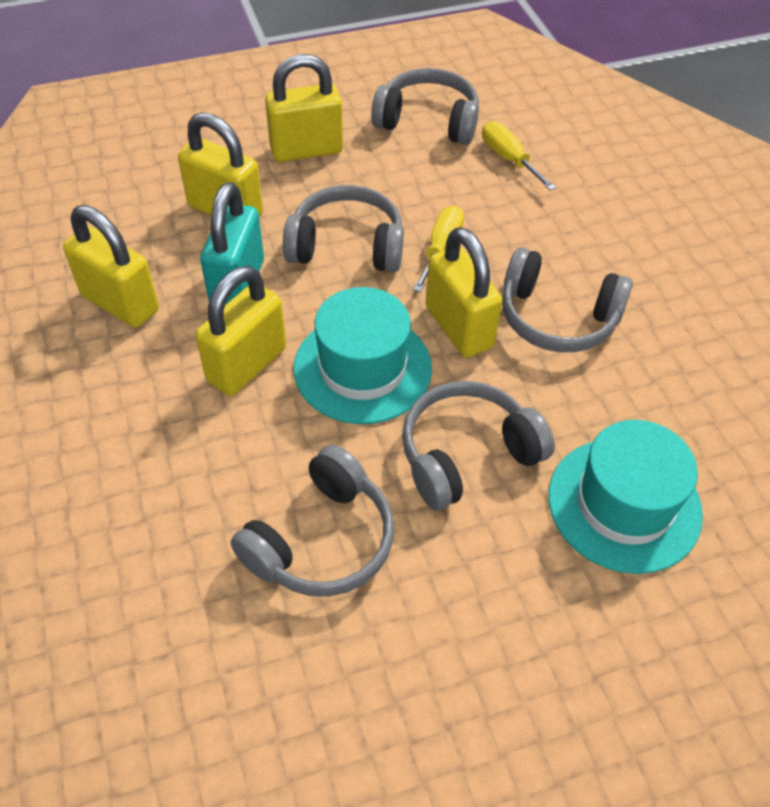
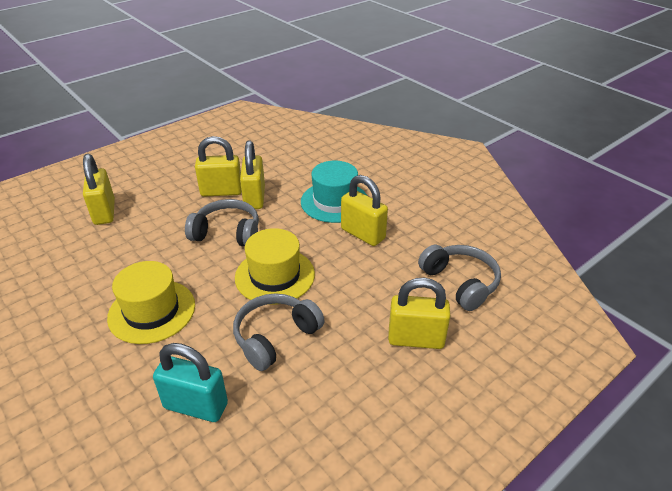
grey headphones: [231,445,394,597] [283,185,404,272] [371,68,479,145] [402,381,555,510] [502,247,633,352] = 5 -> [185,199,259,246] [233,293,325,371] [418,245,501,311] = 3
turquoise hat: [294,287,432,424] [548,420,703,574] = 2 -> [301,161,367,223] = 1
yellow hat: none = 0 -> [107,261,195,344] [235,228,315,305] = 2
yellow screwdriver: [413,206,464,292] [482,121,556,191] = 2 -> none = 0

